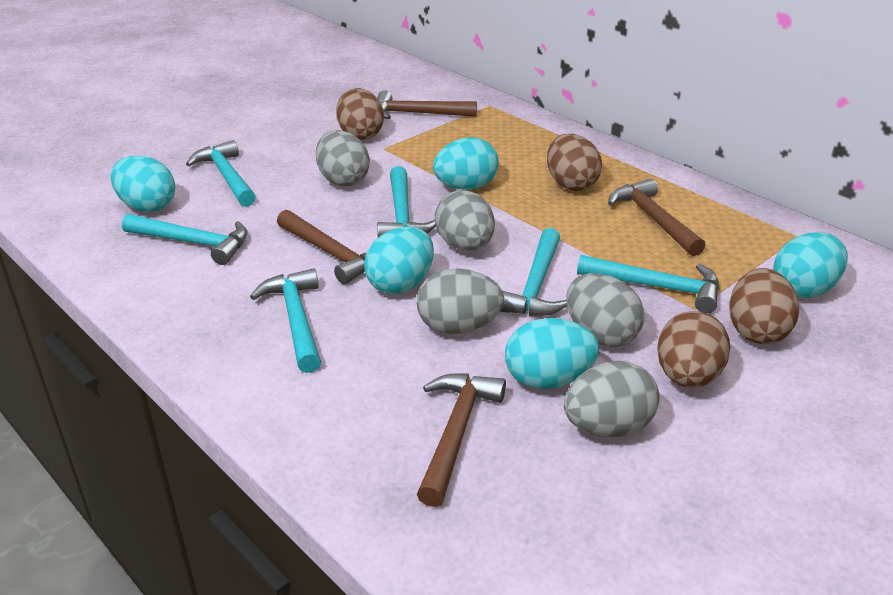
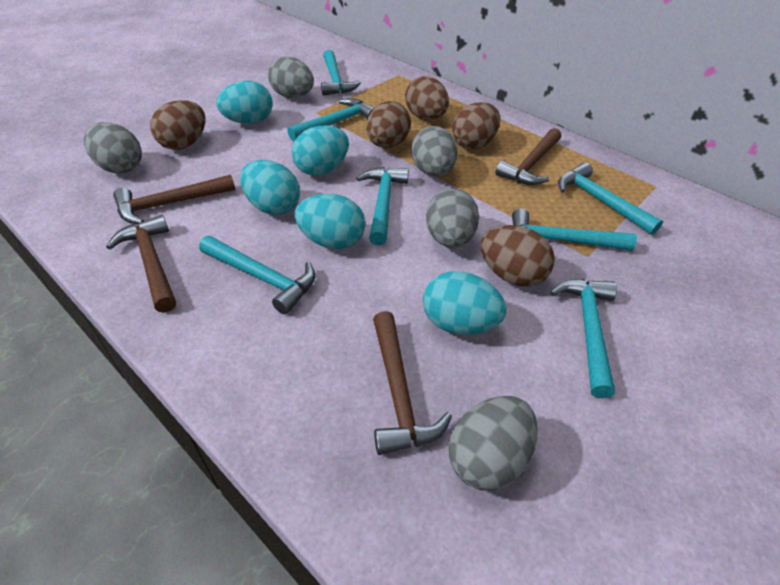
brown egg: [336,88,384,140] [547,134,602,191] [657,311,730,388] [729,268,799,344] = 4 -> [150,100,205,150] [366,101,411,148] [405,76,449,120] [452,102,501,150] [481,225,555,286] = 5
turquoise hammer: [122,214,248,265] [186,140,256,207] [250,268,321,373] [377,166,436,237] [500,228,567,316] [577,255,719,313] = 6 -> [199,236,315,314] [287,98,374,141] [321,50,361,96] [356,167,409,245] [512,209,637,251] [550,279,617,398] [558,163,663,235] = 7

